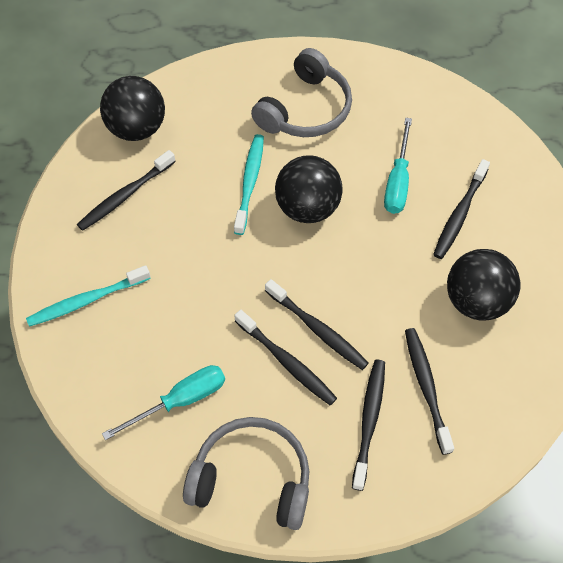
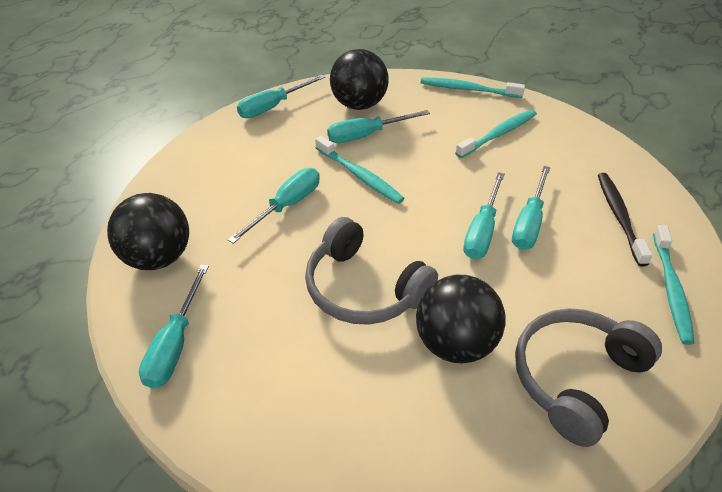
black toothbrush: [77,150,176,231] [234,310,337,406] [265,279,369,370] [352,360,385,491] [405,328,454,455] [433,159,490,259] = 6 -> [598,173,653,267] = 1
turquoise screwdriver: [102,365,225,440] [384,118,412,214] = 2 -> [139,264,209,388] [228,168,320,244] [237,75,325,118] [327,110,430,143] [463,172,505,259] [512,166,551,250] = 6
turquoise toothbrush: [26,265,151,327] [234,134,264,235] = 2 -> [315,136,405,204] [421,77,525,98] [455,110,537,158] [653,225,694,345] = 4

